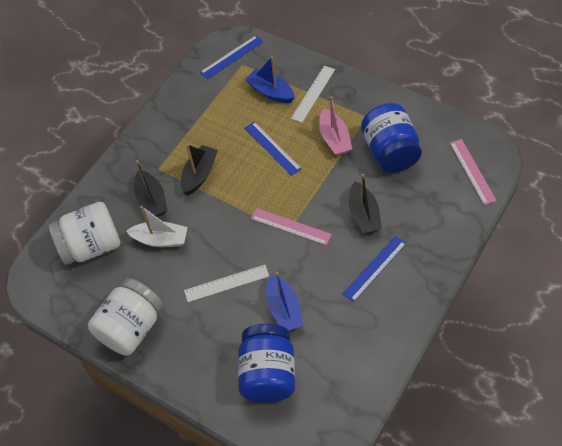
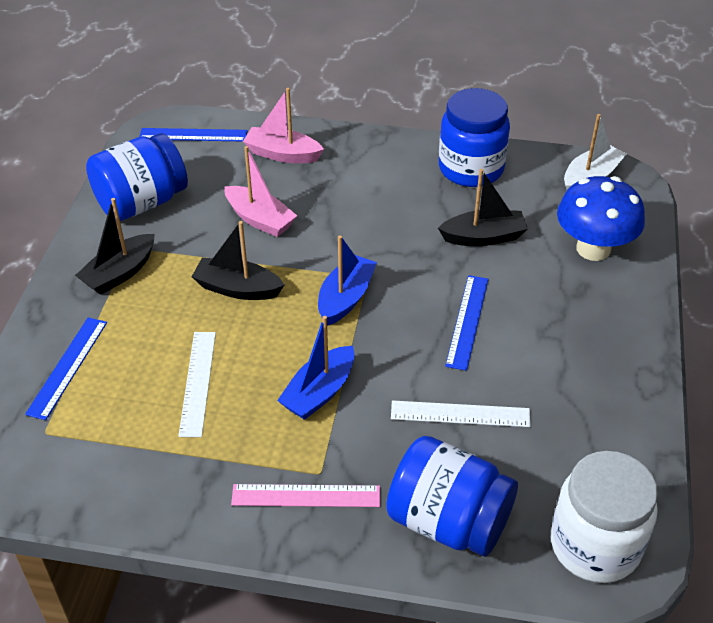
blue jar: [238,324,295,402] [361,103,422,173] = 2 -> [86,133,188,221] [386,436,518,557] [439,88,510,187] = 3
blue mushroom: none = 0 -> [557,176,645,261] = 1
pink boat: [319,96,352,156] = 1 -> [225,146,297,237] [243,88,324,163] = 2
pink ruler: [251,208,332,245] [450,139,497,205] = 2 -> [231,484,380,507] = 1
white jar: [49,202,120,265] [88,278,163,356] = 2 -> [551,451,658,583] = 1

